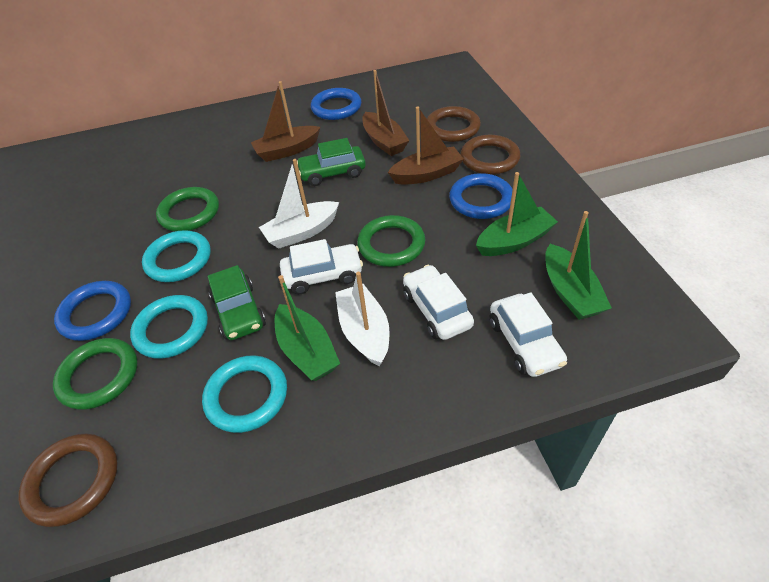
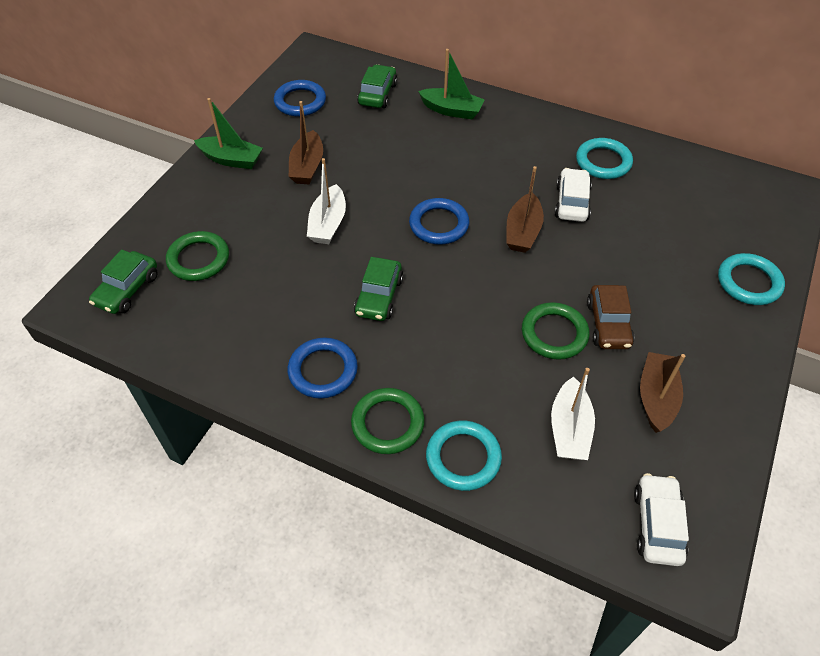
brown car: none = 0 -> [587,285,635,349] = 1
brown ring: [18,434,118,527] [427,106,481,142] [461,135,520,175] = 3 -> none = 0
green boat: [275,275,340,381] [476,172,558,256] [545,211,612,320] = 3 -> [194,98,263,169] [418,49,485,120] = 2
green car: [208,265,266,340] [297,138,366,186] = 2 -> [89,249,158,314] [354,257,403,321] [357,64,397,108] = 3
white car: [280,239,363,294] [403,265,474,340] [490,292,567,377] = 3 -> [555,168,592,222] [634,473,689,566] = 2

